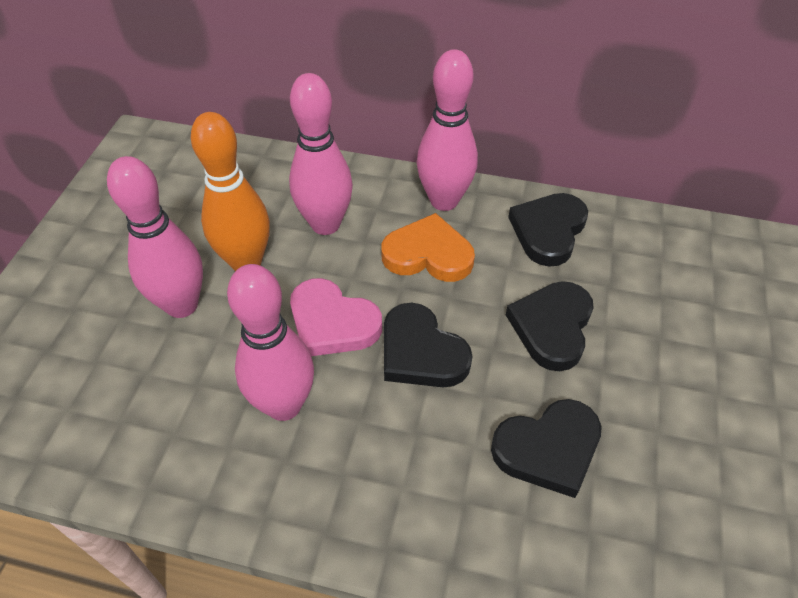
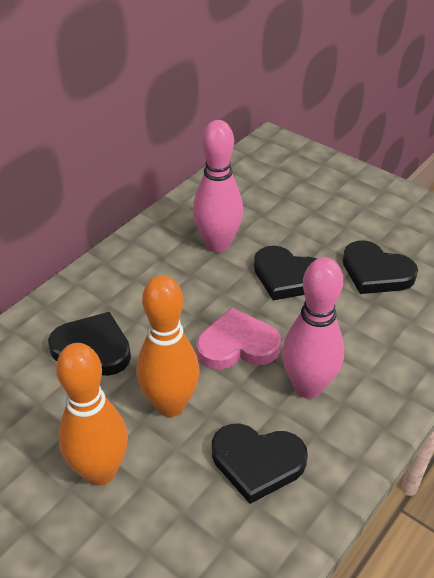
orange bowling pin: [191,112,270,271] = 1 -> [56,343,128,486] [137,275,200,417] = 2
orange heart: [381,213,475,282] = 1 -> none = 0
pink bowling pin: [107,156,203,318] [227,264,314,421] [289,73,353,235] [417,49,478,211] = 4 -> [193,120,243,253] [282,257,344,399] = 2

